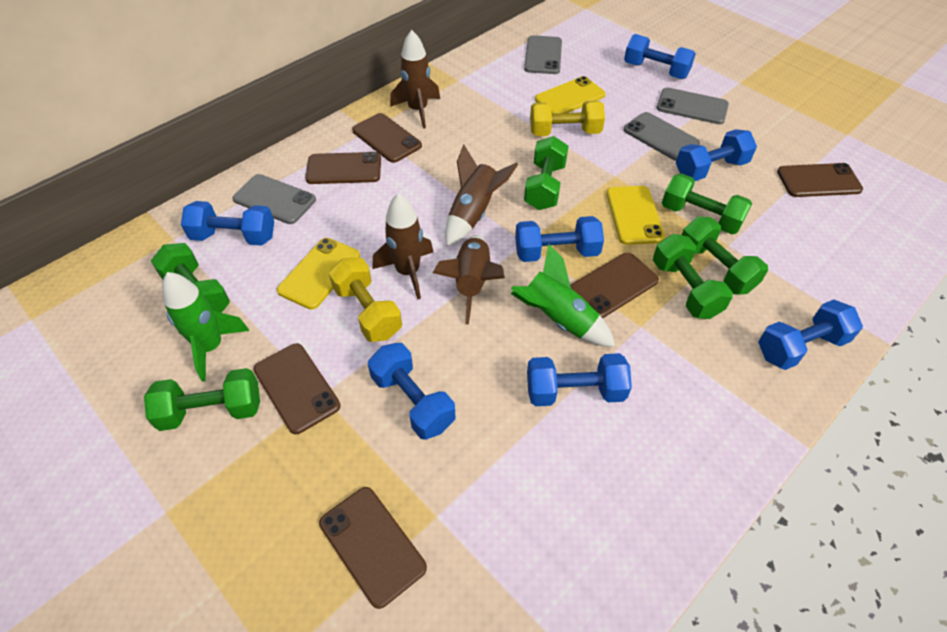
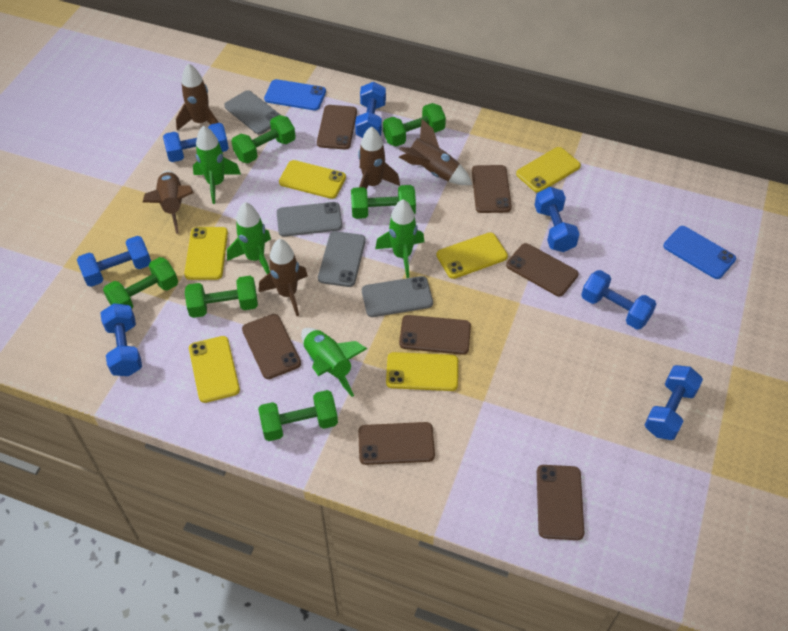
blue phone: none = 0 -> [264,79,326,110] [663,226,736,279] = 2
brown phone: [253,343,340,434] [305,152,381,184] [319,487,427,609] [352,113,422,163] [570,252,659,318] [777,163,863,197] = 6 -> [242,314,301,379] [317,105,357,150] [358,422,435,465] [399,315,471,355] [472,165,512,213] [506,243,579,296] [537,465,584,540] = 7
brown rocket: [373,193,433,299] [390,30,440,129] [433,235,505,324] [445,145,518,247] = 4 -> [143,170,194,234] [176,63,219,131] [259,239,308,316] [358,126,400,189] [399,119,472,185] = 5
green rocket: [162,272,249,382] [511,244,615,347] = 2 -> [193,126,241,204] [227,202,271,274] [301,328,367,397] [375,199,424,278] = 4
yellow dumbbell: [329,258,402,342] [530,100,605,136] = 2 -> none = 0
yellow phone: [277,238,360,309] [535,76,606,114] [606,186,665,245] = 3 -> [184,227,228,280] [189,336,240,403] [279,160,346,199] [386,352,458,391] [436,232,508,279] [516,147,581,193] = 6

